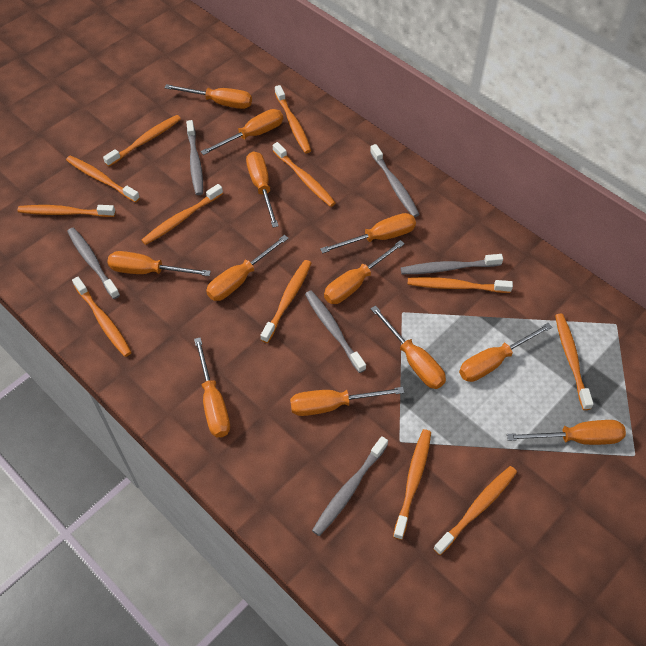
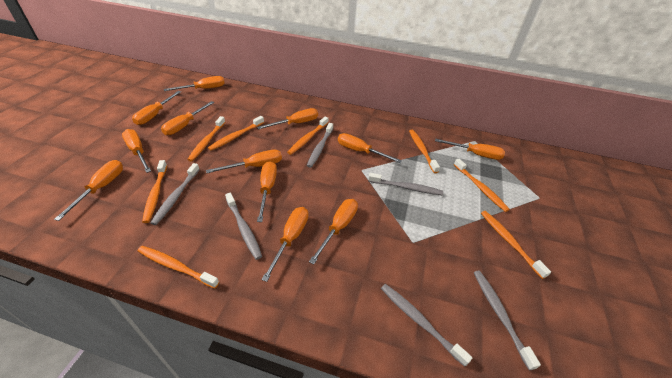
orange toothbrush: [18,205,115,217] [66,156,140,203] [72,277,132,357] [103,115,181,167] [142,184,223,245] [260,260,311,343] [273,142,336,207] [275,85,311,153] [393,429,431,540] [408,277,513,293] [433,466,517,555] [555,314,594,410] = 12 -> [138,246,219,288] [142,160,167,223] [187,116,225,162] [208,116,264,151] [287,116,328,155] [409,130,440,173] [454,159,510,212] [481,211,551,279] = 8

